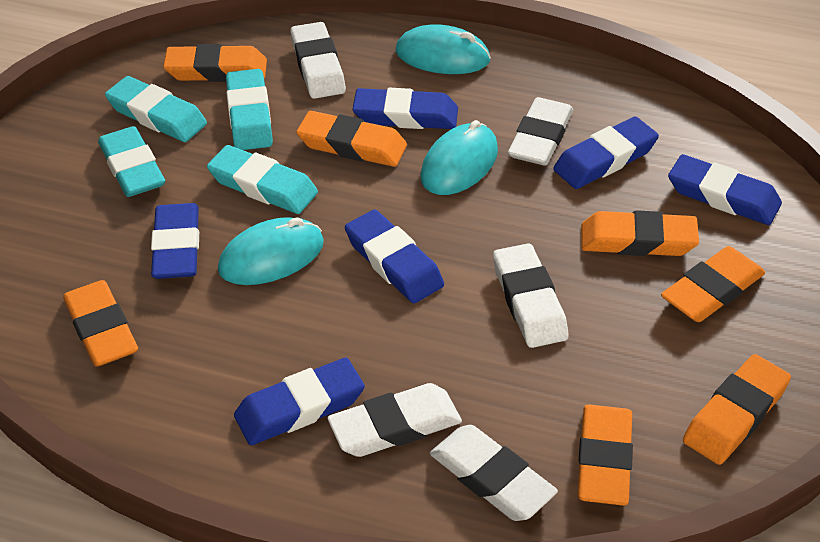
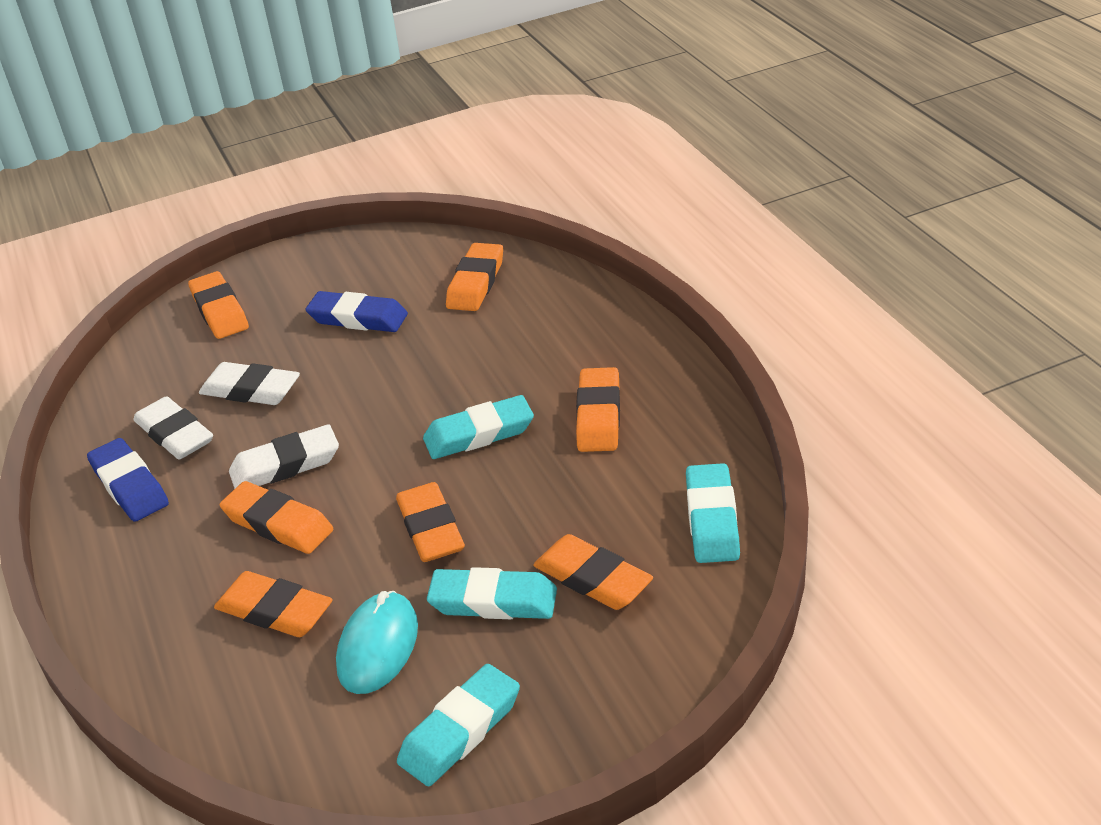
blue eraser: [151,203,199,279] [234,358,365,445] [345,210,444,303] [352,88,458,129] [553,117,659,189] [668,154,782,225] = 6 -> [87,438,169,522] [305,291,408,332] = 2
turquoise mouse: [218,217,324,285] [396,25,491,74] [420,120,498,195] = 3 -> [336,591,418,694] = 1
white eraser: [291,22,346,99] [328,383,462,457] [430,425,558,521] [493,243,569,348] [508,97,573,166] = 5 -> [133,396,213,459] [199,362,300,405] [229,424,339,489] = 3

